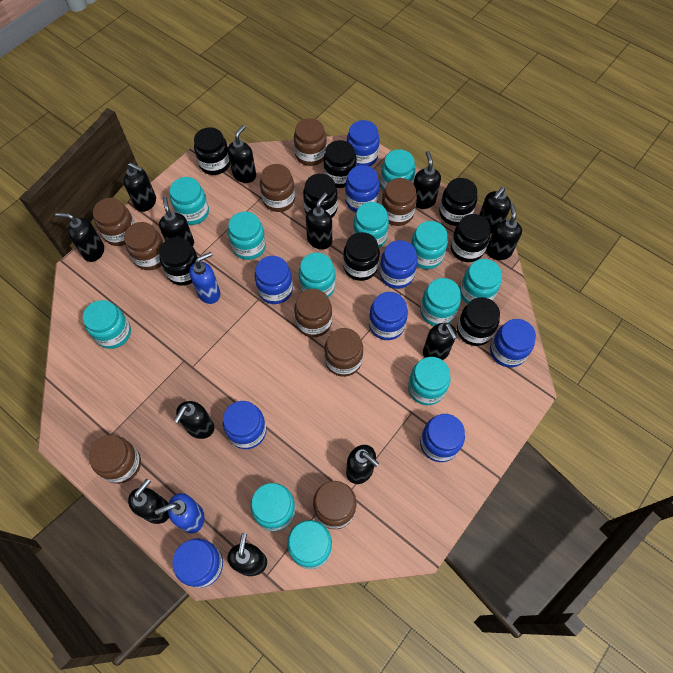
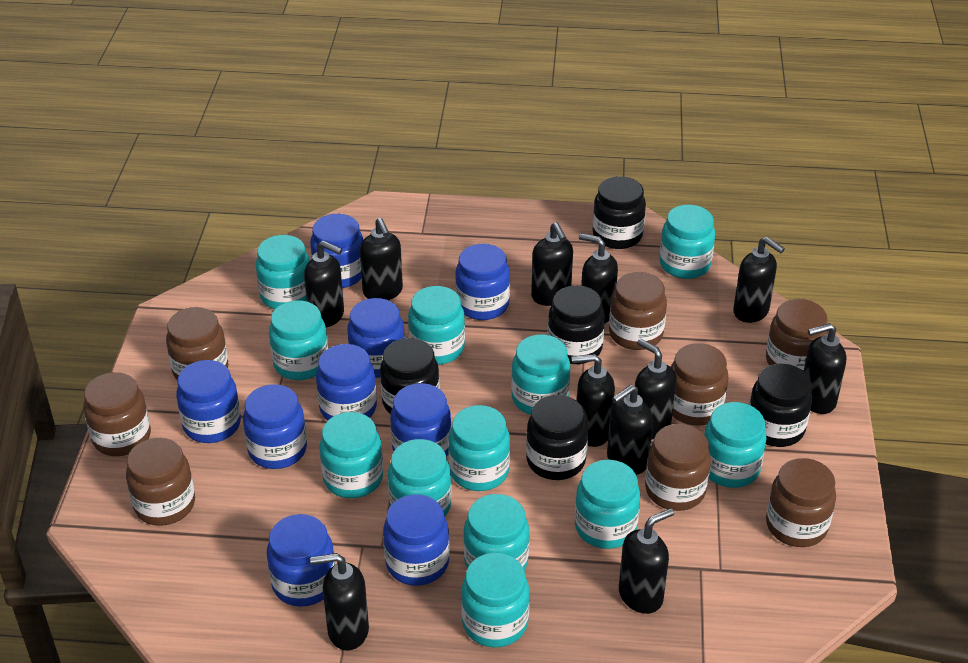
black jar: [159,237,198,286] [194,127,230,175] [303,174,338,218] [323,140,357,188] [343,232,380,281] [439,178,477,226] [451,214,491,262] [457,297,500,346] = 8 -> [380,338,440,414] [526,395,588,480] [547,285,605,364] [593,176,646,249] [749,363,812,447] = 5
black soap dispenser: [55,213,104,262] [124,163,156,212] [128,479,169,524] [159,196,194,247] [174,401,214,439] [227,125,256,183] [228,533,267,576] [306,193,332,249] [346,445,379,484] [414,151,441,209] [423,323,457,360] [479,187,511,233] [486,203,522,260] = 13 -> [304,240,344,328] [310,553,369,650] [360,218,403,300] [531,222,573,306] [572,354,615,447] [579,233,618,323] [607,385,653,475] [619,508,674,614] [635,339,676,439] [733,237,785,323] [804,323,846,414] = 11
blue soap dispenser: [155,493,204,533] [189,252,220,304] = 2 -> none = 0
brown jar: [88,435,141,484] [93,198,135,246] [124,222,163,270] [260,164,295,212] [294,118,327,166] [294,289,332,337] [313,481,356,529] [324,328,363,377] [381,178,417,226] = 9 -> [84,372,151,456] [126,438,195,526] [166,307,228,381] [609,272,667,350] [645,424,711,511] [671,343,728,426] [766,299,828,371] [766,458,836,547] = 8

